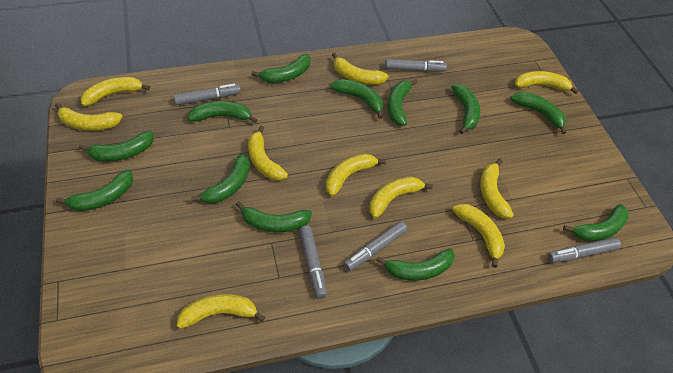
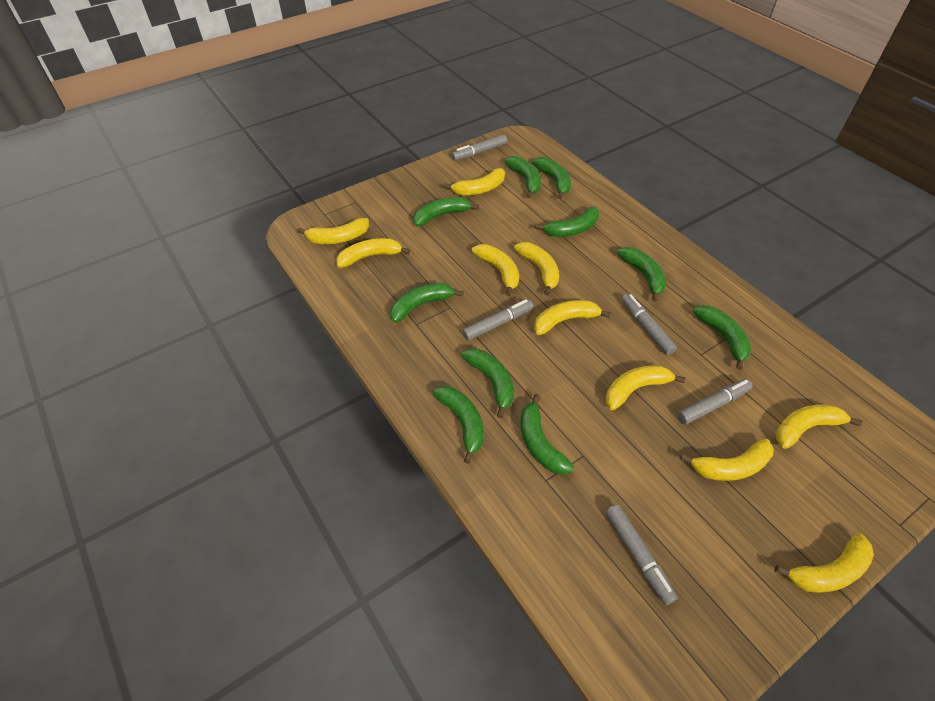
green banana: [56,169,133,211] [79,131,154,161] [188,101,257,123] [191,154,250,203] [236,201,312,232] [252,54,311,83] [331,79,383,119] [376,248,455,281] [387,79,418,126] [451,84,480,134] [511,92,566,134] [563,204,629,241] = 12 -> [390,283,463,323] [413,197,479,226] [432,386,484,464] [461,349,514,418] [504,156,541,198] [520,394,574,475] [532,157,571,199] [535,207,599,237] [617,247,666,302] [693,305,751,370] = 10

